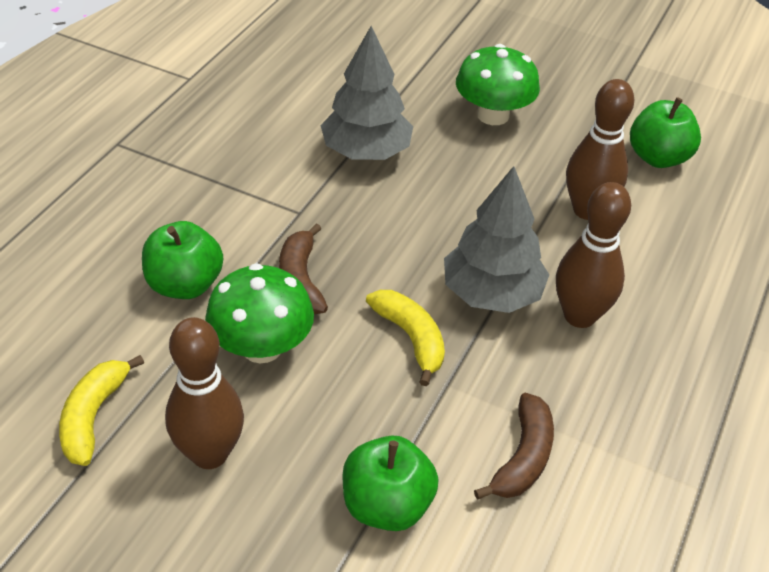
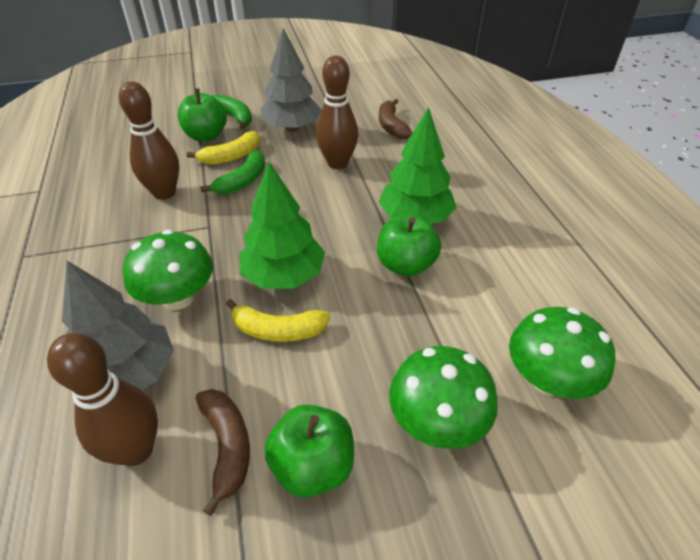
green banana: none = 0 -> [200,150,265,195] [212,94,252,130] = 2
green mushroom: [205,263,314,363] [456,44,540,125] = 2 -> [123,230,213,310] [389,346,498,449] [509,307,615,399] = 3
green tree: none = 0 -> [239,162,325,289] [378,107,457,224] = 2

